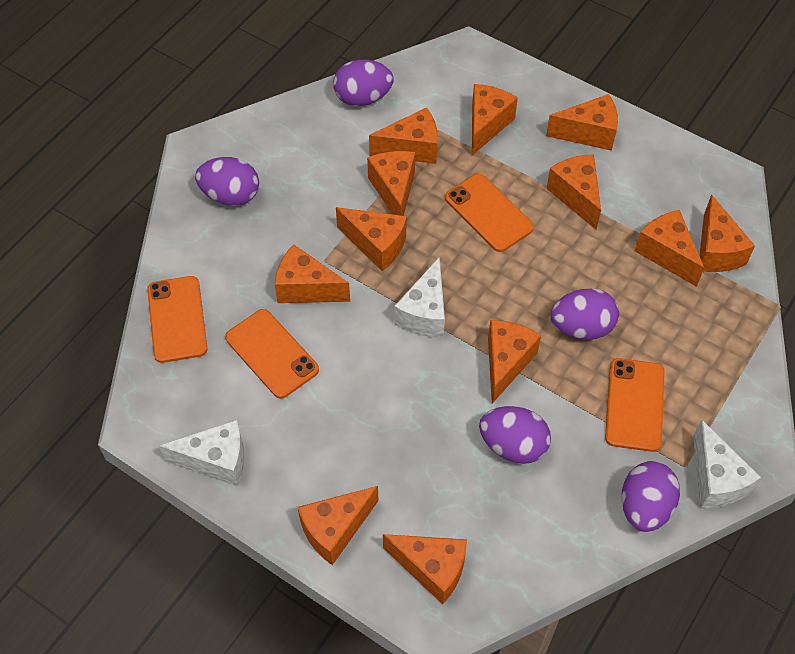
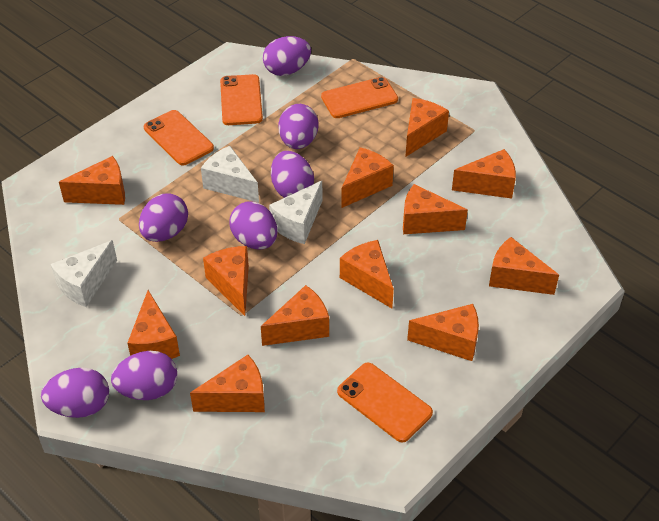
purple egg: [195,157,259,206] [333,60,394,106] [479,406,551,464] [551,288,619,340] [622,461,680,532] = 5 -> [41,368,109,418] [111,351,177,400] [139,193,188,242] [229,201,277,250] [263,36,311,76] [271,151,314,198] [278,104,319,149] = 7

